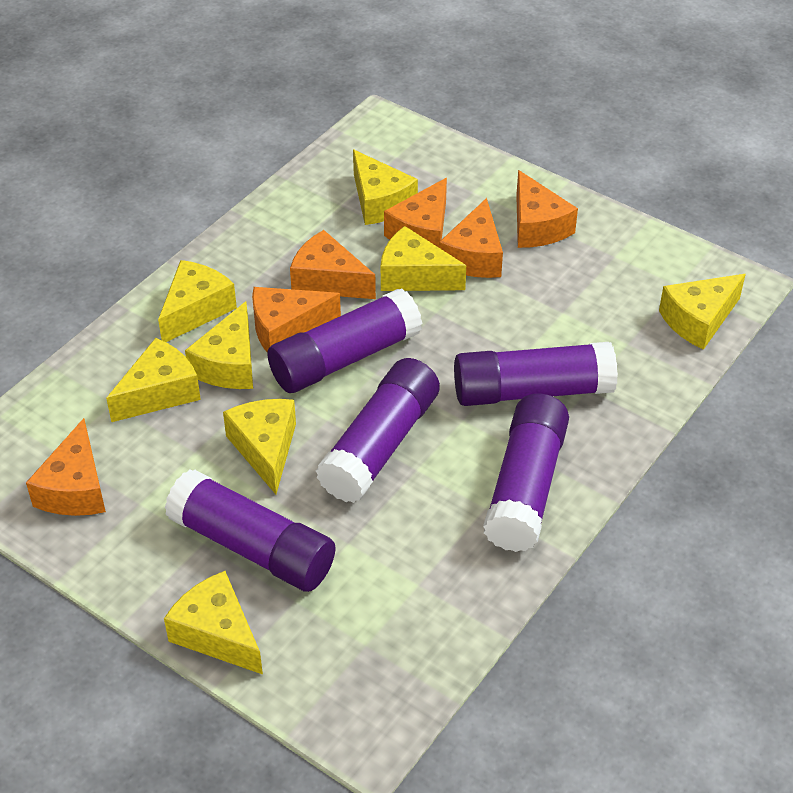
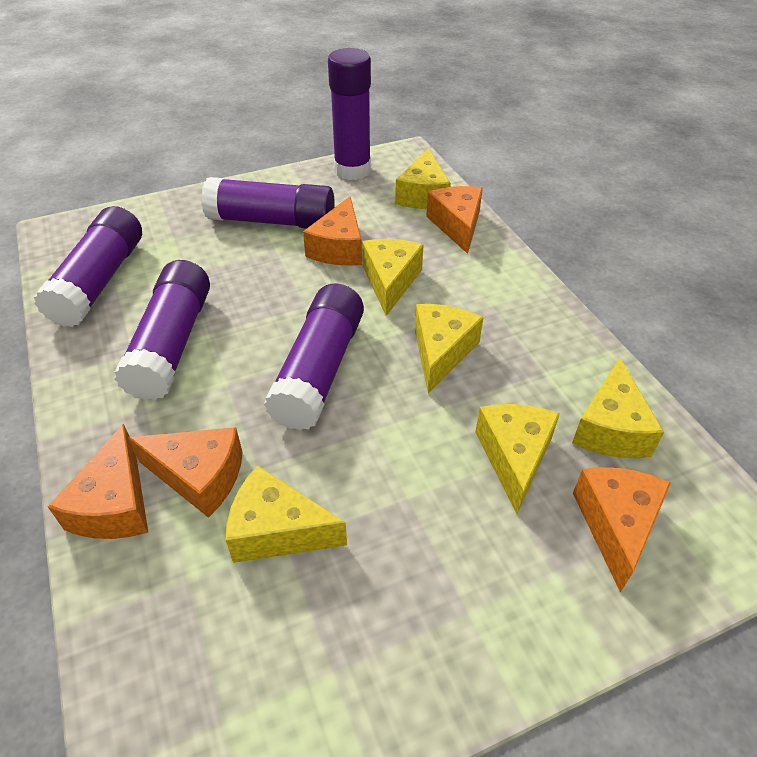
orange cheese: [26,418,106,516] [252,287,341,352] [290,230,376,299] [384,178,447,247] [439,198,503,278] [516,170,578,248] = 6 -> [48,424,148,539] [128,427,243,518] [303,197,362,266] [426,186,483,254] [573,467,671,593] = 5
yellow cheese: [106,338,201,422] [158,260,237,342] [164,571,263,675] [185,301,253,389] [223,399,296,494] [353,150,418,225] [381,226,466,291] [659,274,746,350] = 8 -> [225,465,347,563] [362,239,424,316] [395,148,451,209] [415,304,484,393] [475,404,560,514] [572,358,664,458] = 6

